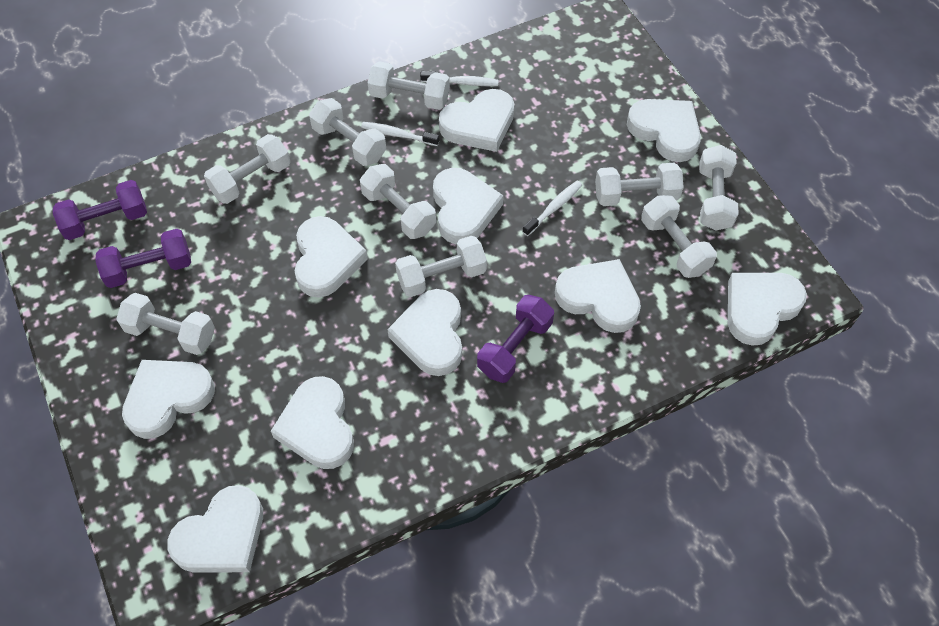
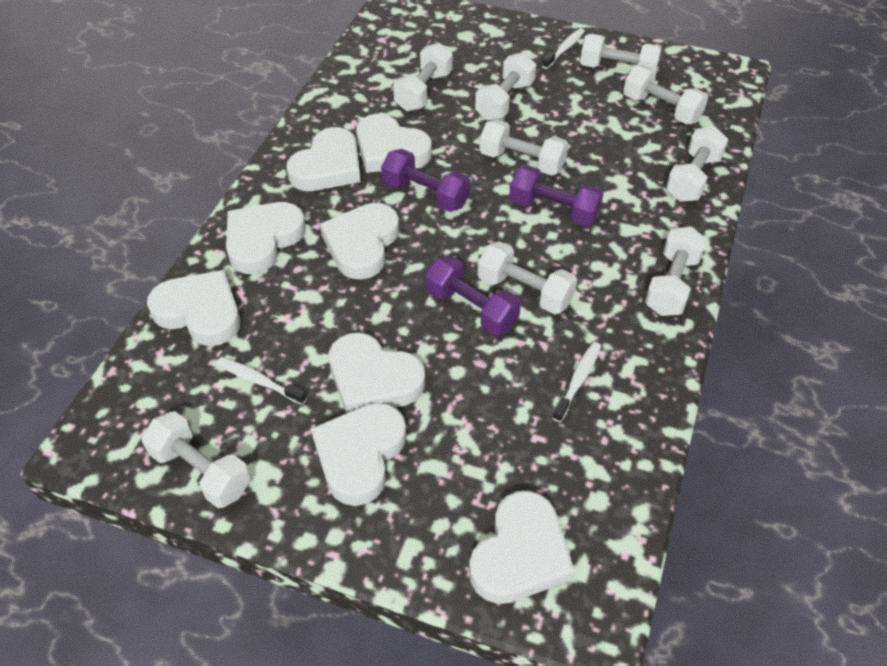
white heart: [122,360,215,439] [167,485,263,572] [271,376,354,469] [295,216,368,298] [387,289,462,376] [433,168,504,244] [439,89,514,152] [555,259,641,333] [627,99,701,162] [728,273,807,346] = 10 -> [147,270,240,346] [226,202,306,274] [286,127,361,191] [311,402,406,506] [320,203,399,280] [329,332,425,413] [356,114,432,173] [469,491,575,604] = 8

